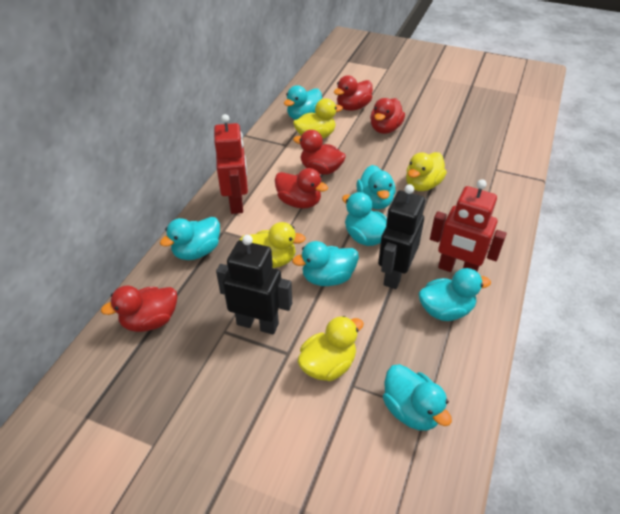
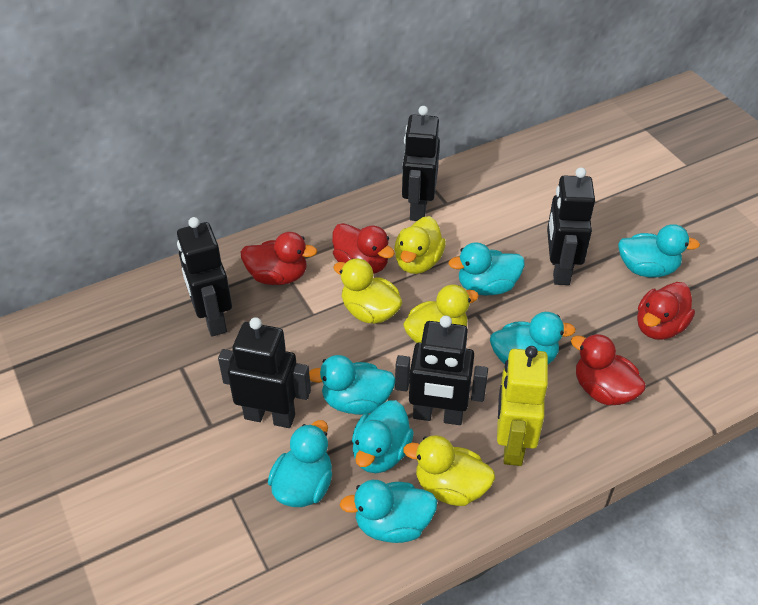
black robot: [216,235,292,334] [378,184,425,289] = 2 -> [177,217,232,337] [218,317,311,428] [395,316,488,425] [402,106,440,221] [547,167,595,285] = 5
red duck: [101,286,177,332] [275,168,328,209] [293,130,346,175] [334,75,373,111] [370,98,405,134] = 5 -> [241,232,317,285] [332,223,395,274] [571,334,646,405] [637,282,695,340] = 4
red robot: [214,114,248,214] [430,179,506,272] = 2 -> none = 0
yellow robot: none = 0 -> [497,346,548,466] = 1

